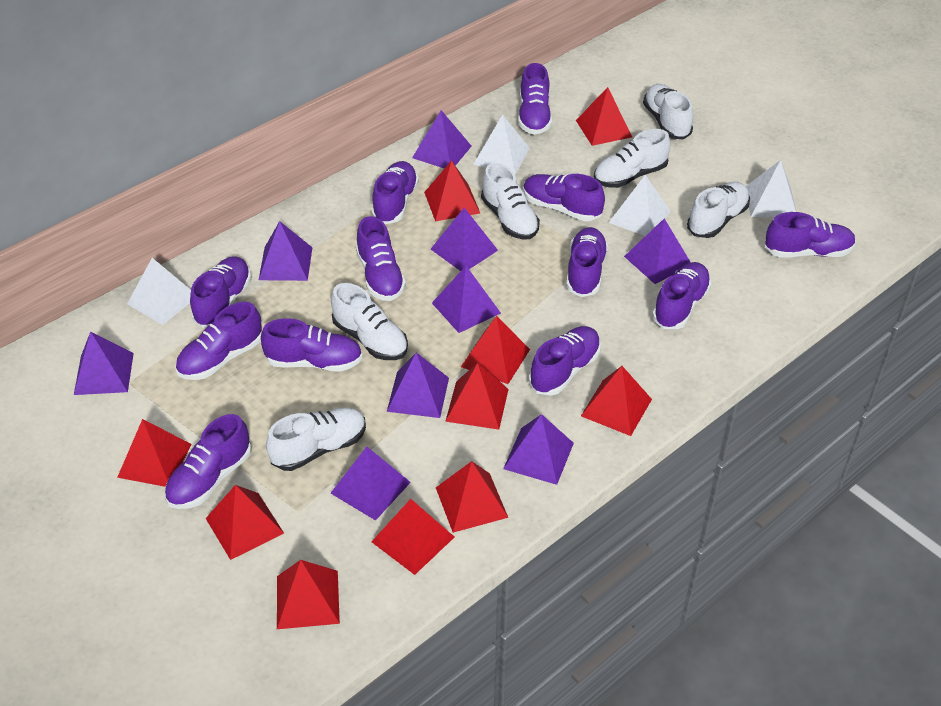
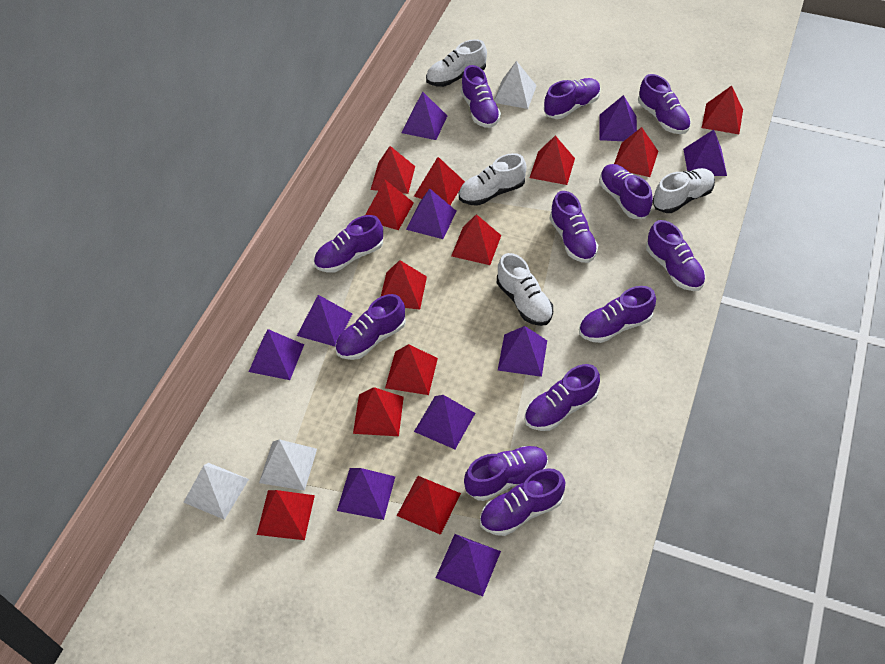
purple pyramid: [74,331,134,395] [259,221,313,281] [331,447,411,521] [387,352,449,418] [412,110,471,169] [431,208,498,271] [432,266,501,333] [503,414,574,485] [624,218,691,284] = 9 -> [249,329,304,380] [297,295,352,346] [337,468,395,520] [402,92,447,140] [406,188,456,239] [414,395,475,449] [436,534,501,597] [498,326,547,377] [599,95,637,141] [683,130,727,176] = 10
red pyramid: [117,419,192,487] [205,485,284,560] [277,560,340,629] [372,499,454,575] [424,160,480,221] [436,461,508,533] [445,363,509,430] [461,316,530,384] [576,87,632,146] [581,366,652,436] = 10 -> [257,490,315,540] [353,387,404,436] [365,180,414,230] [371,146,415,194] [381,260,427,310] [385,344,438,395] [397,476,461,535] [414,157,465,205] [451,214,501,265] [530,136,575,185] [614,127,658,177] [702,86,743,134] = 12
white pyramid: [127,258,191,325] [473,114,530,174] [609,175,671,236] [746,160,796,217] = 4 -> [183,463,249,520] [259,439,317,491] [494,61,537,109] = 3
white shoe: [266,408,366,471] [331,283,408,360] [481,163,540,239] [594,129,670,188] [643,84,693,139] [687,182,750,238] = 6 -> [426,39,487,87] [459,153,526,206] [497,253,553,326] [652,168,715,213] = 4

